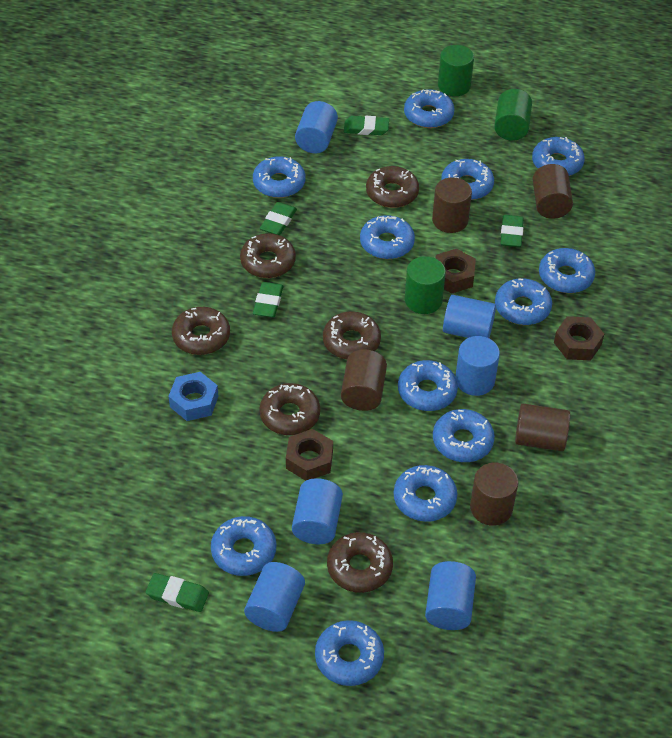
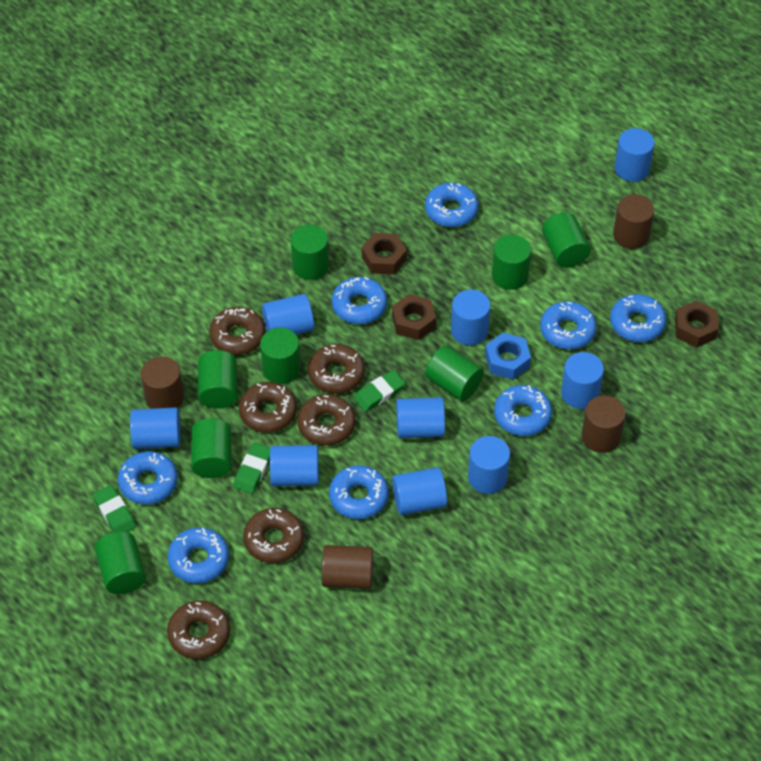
blue cylinder: [244,562,305,632] [292,478,343,544] [295,101,338,153] [425,561,476,630] [443,295,496,338] [455,336,500,396] = 6 -> [130,407,181,449] [262,294,314,335] [270,445,319,486] [392,467,447,515] [396,397,445,438] [451,290,491,345] [468,436,510,494] [561,352,604,409] [615,128,655,182] = 9
blue donut: [211,516,276,576] [253,156,305,198] [315,620,384,686] [360,215,415,259] [394,465,457,522] [398,360,458,411] [404,89,455,128] [433,409,495,462] [441,159,494,200] [495,278,552,325] [532,137,585,176] [539,248,595,293] = 12 -> [118,451,178,505] [168,527,229,584] [329,465,389,519] [332,277,387,324] [425,183,479,227] [494,385,552,436] [540,301,597,350] [610,294,667,342] = 8
brown cylinder: [341,349,387,411] [432,177,472,233] [470,463,518,526] [515,404,570,451] [533,164,573,219] = 5 -> [141,356,184,409] [322,545,373,589] [582,395,626,453] [613,194,654,249] = 4
green cylinder: [405,256,446,314] [438,45,474,96] [494,89,532,141] = 3 -> [95,531,146,594] [191,418,232,478] [198,350,237,409] [260,328,301,384] [291,225,329,280] [425,346,484,401] [492,235,531,290] [542,212,591,268] = 8
green eraser: [146,573,209,612] [253,282,284,318] [260,202,297,235] [344,116,389,135] [500,215,524,247] = 5 -> [93,485,136,532] [233,443,270,494] [354,370,405,412] = 3

